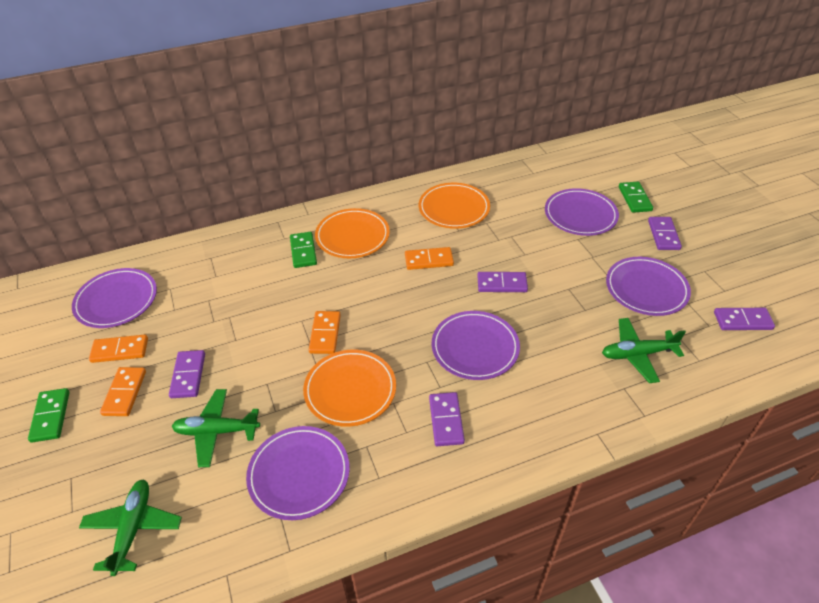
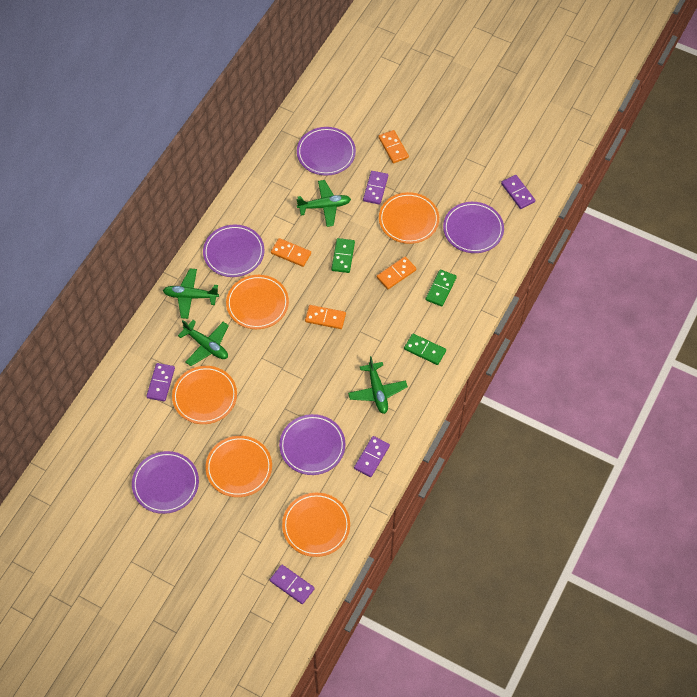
green plane: [79,479,182,576] [171,389,260,467] [602,318,686,383] = 3 -> [163,268,219,319] [178,320,229,366] [296,180,351,227] [348,356,408,414] = 4
orange plate: [303,350,396,427] [315,208,390,258] [419,183,490,229] = 3 -> [172,366,237,424] [205,436,272,497] [226,275,289,329] [282,493,350,557] [379,192,439,244] = 5

